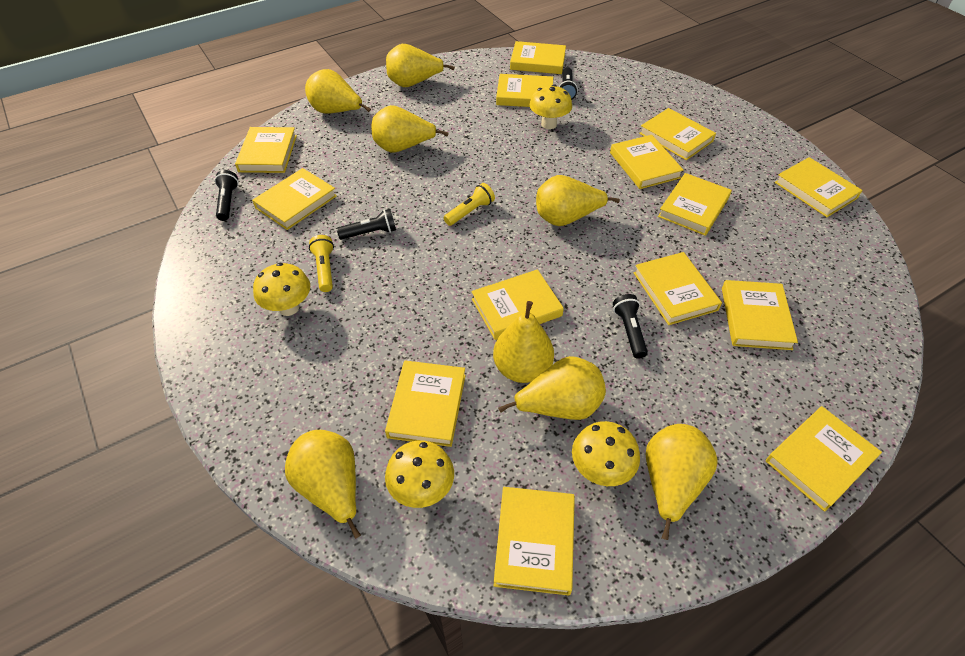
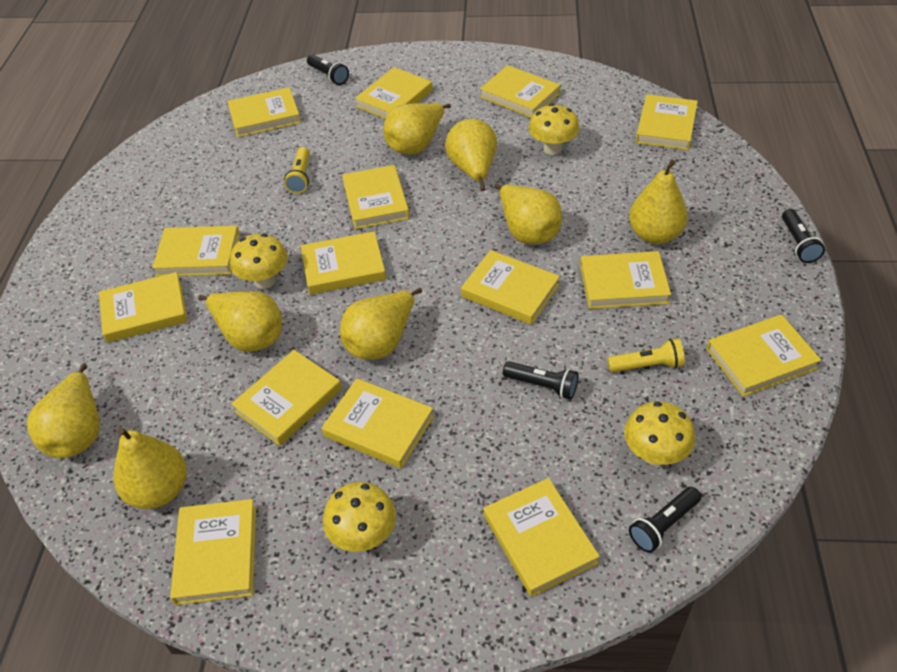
yellow book: [235,127,297,173] [252,168,337,230] [385,360,466,447] [472,269,564,340] [493,487,575,595] [496,74,553,107] [510,41,566,74] [610,135,684,189] [634,252,722,325] [639,108,716,160] [658,173,732,236] [722,280,798,350] [766,406,882,512] [775,157,863,217] = 14 -> [99,272,188,343] [152,226,240,277] [170,499,256,605] [227,87,301,137] [231,350,342,446] [301,231,386,295] [322,378,434,469] [342,165,410,229] [355,67,433,119] [461,250,560,325] [480,65,560,117] [484,478,600,597] [580,251,671,309] [636,94,698,150] [707,314,821,397] = 15

